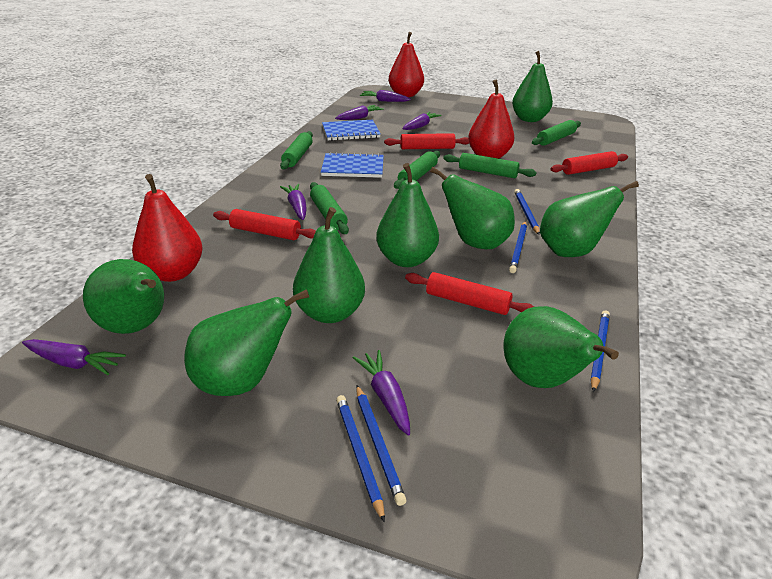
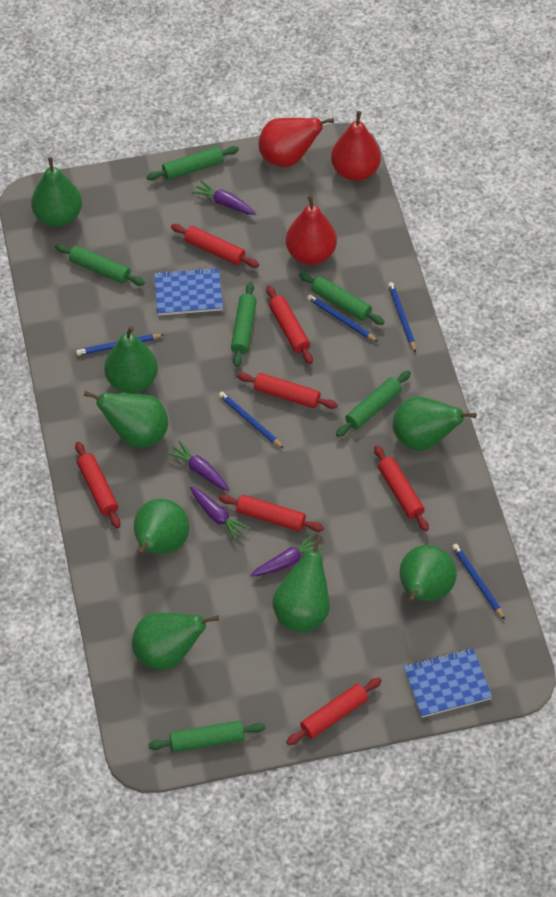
green rolling pin: [280,131,313,169] [310,182,349,234] [394,151,440,189] [443,153,537,178] [532,120,581,146] = 5 -> [55,244,145,286] [146,146,239,180] [148,720,266,752] [231,282,257,367] [299,272,385,325] [336,370,411,437] = 6
purple carrot: [22,339,126,375] [280,184,307,220] [335,105,384,120] [352,350,410,436] [360,90,411,102] [402,112,442,130] = 6 -> [166,441,229,491] [190,486,251,541] [192,180,256,215] [251,533,324,577] = 4
red rolling pin: [213,209,316,240] [384,133,469,149] [405,272,534,315] [551,151,628,175] = 4 -> [75,442,120,528] [171,224,259,268] [219,494,324,532] [237,372,338,409] [266,285,313,364] [286,678,382,745] [374,445,429,531] = 7

